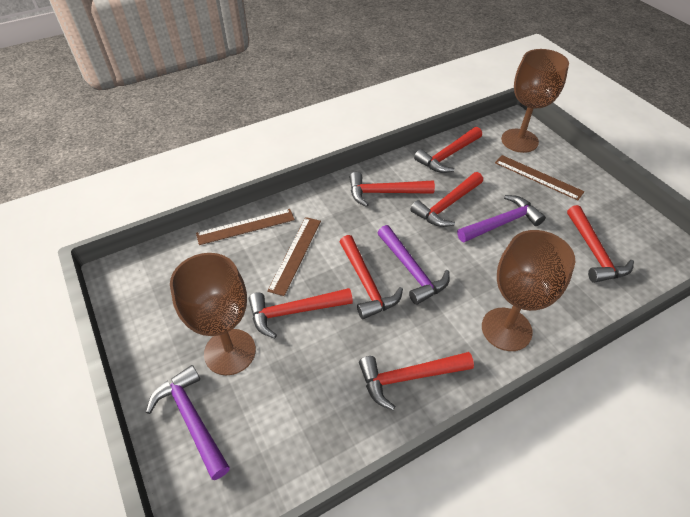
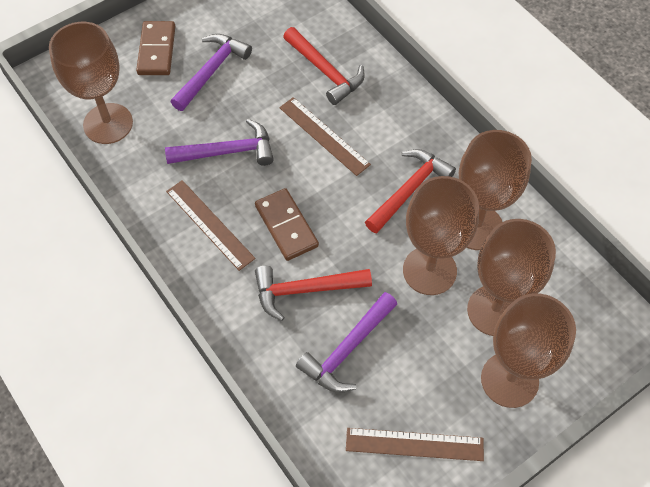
brown domino: none = 0 -> [136,21,175,75] [255,188,319,261] = 2
brown goblet: [170,253,256,375] [482,230,576,351] [501,49,569,153] = 3 -> [49,22,133,144] [403,176,479,295] [459,130,532,250] [467,219,556,336] [481,293,576,408] = 5
red hammer: [249,288,353,338] [340,235,403,319] [350,172,435,207] [359,352,474,410] [410,172,483,227] [414,127,482,173] [567,205,634,283] = 7 -> [255,266,372,321] [283,27,365,105] [365,149,456,233] = 3

